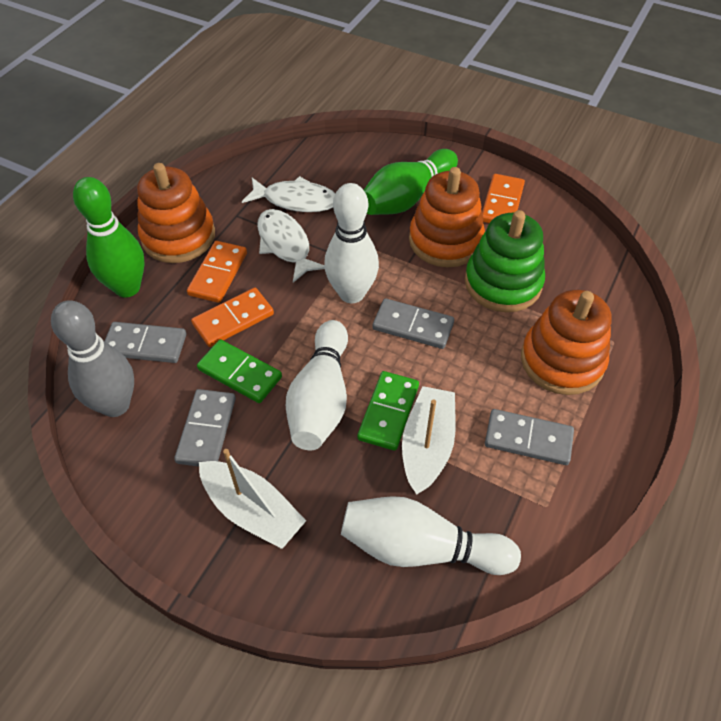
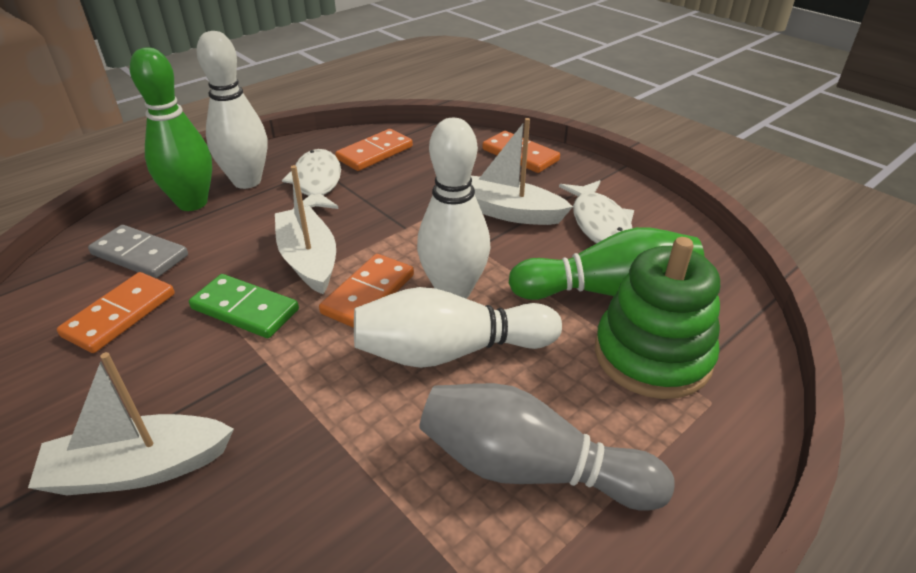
green domino: [197,339,282,403] [357,371,419,451] = 2 -> [189,274,299,338] = 1
grey domino: [105,322,186,363] [174,389,236,467] [373,298,454,349] [485,409,574,465] = 4 -> [88,225,188,278] = 1
orange domino: [187,241,247,303] [191,287,274,347] [482,174,525,223] = 3 -> [57,272,175,353] [319,254,414,328] [335,129,413,171] [482,131,560,173] = 4
orange stacking toy: [137,163,215,263] [409,167,485,267] [521,290,611,395] = 3 -> none = 0
white boat: [199,449,306,549] [402,386,456,494] = 2 -> [28,352,234,495] [275,165,336,294] [471,118,573,225] = 3

